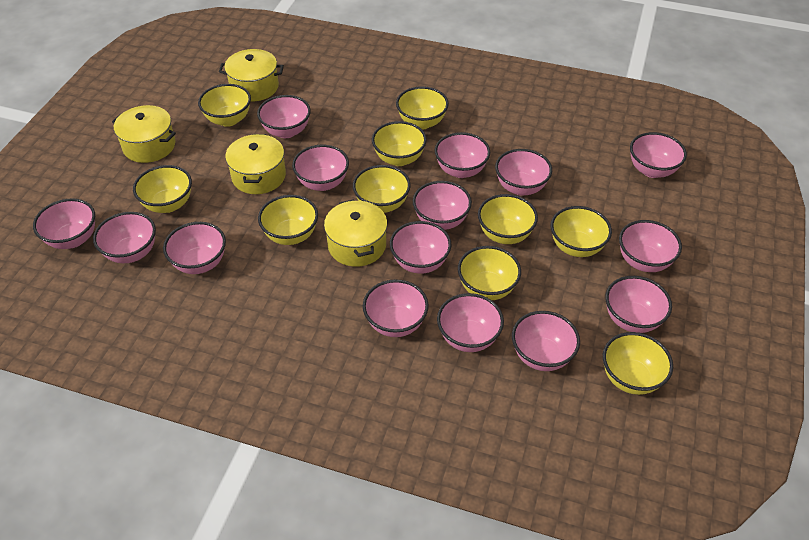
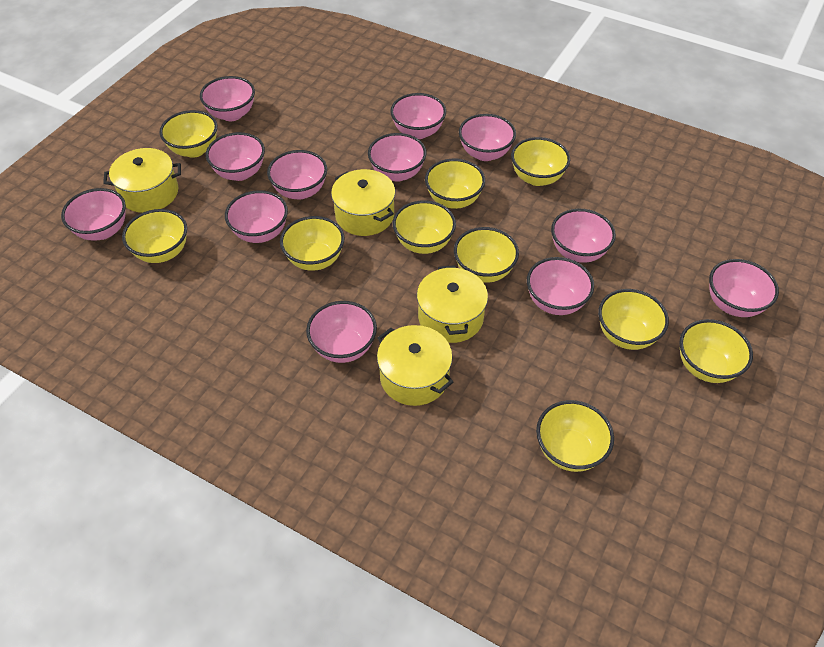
pink bowl: [33,198,95,249] [93,212,156,263] [163,222,226,274] [257,95,311,138] [292,145,349,191] [363,279,429,337] [390,221,452,274] [413,181,472,230] [435,132,490,178] [437,293,504,352] [495,149,552,195] [512,311,580,371] [605,276,672,333] [619,220,682,272] [630,132,687,178] = 15 -> [61,188,126,241] [200,76,255,121] [206,132,265,181] [225,190,288,243] [267,150,327,200] [306,301,377,363] [368,133,426,182] [390,93,446,139] [459,114,516,161] [527,257,594,315] [551,209,616,263] [709,259,779,317] = 12

